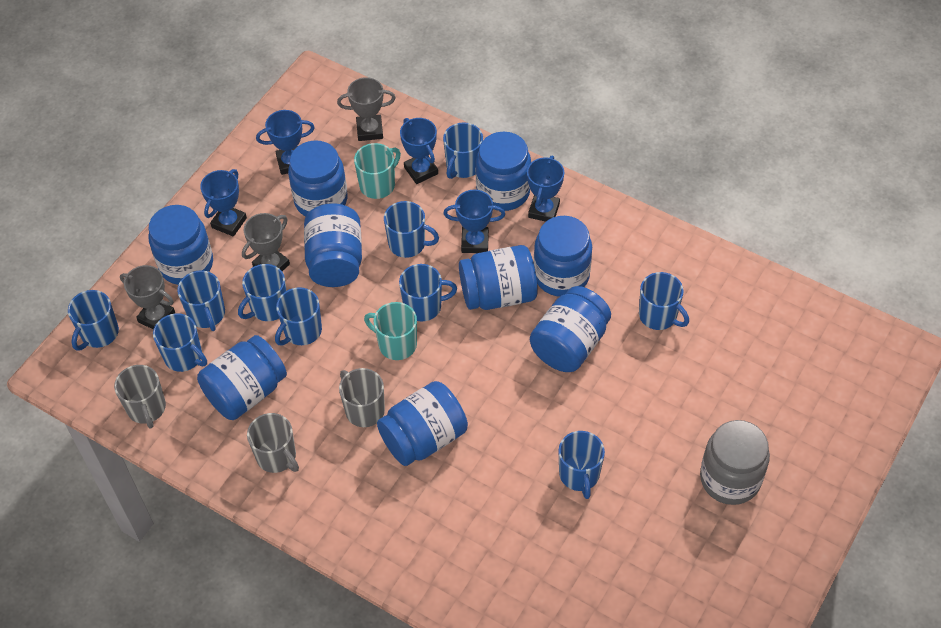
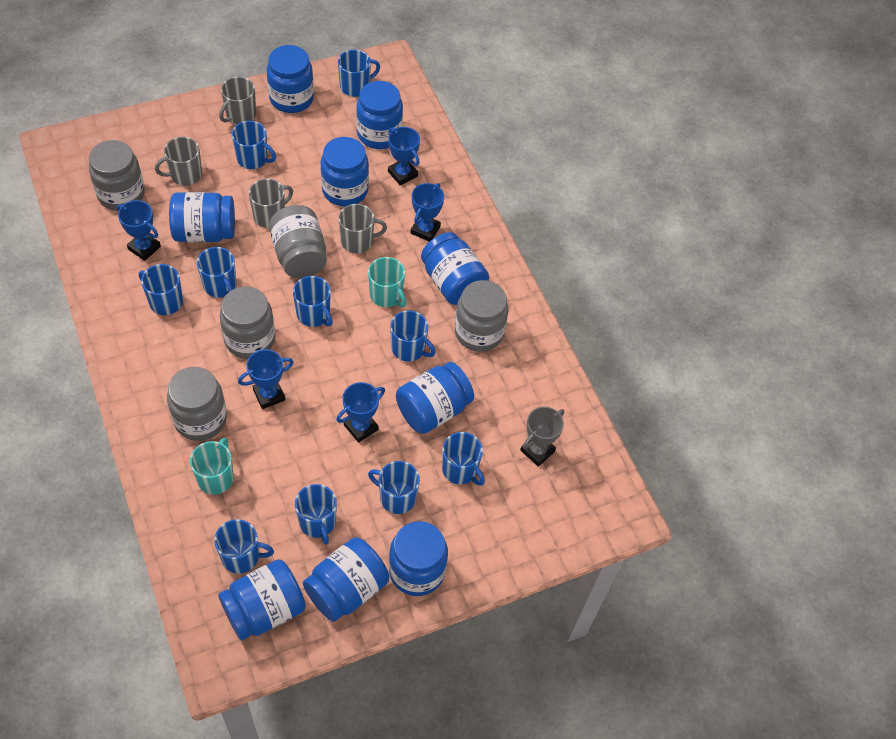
grey jar: [700,420,770,505] = 1 -> [89,140,145,211] [167,367,227,441] [219,286,275,359] [269,205,327,278] [455,280,508,352] = 5
grey mug: [114,365,166,429] [247,413,299,473] [339,368,385,427] = 3 -> [155,137,202,186] [219,77,256,124] [249,179,293,228] [339,204,387,253] = 4
grey trophy: [120,265,175,330] [242,213,290,271] [337,77,396,141] = 3 -> [520,407,564,467] = 1

